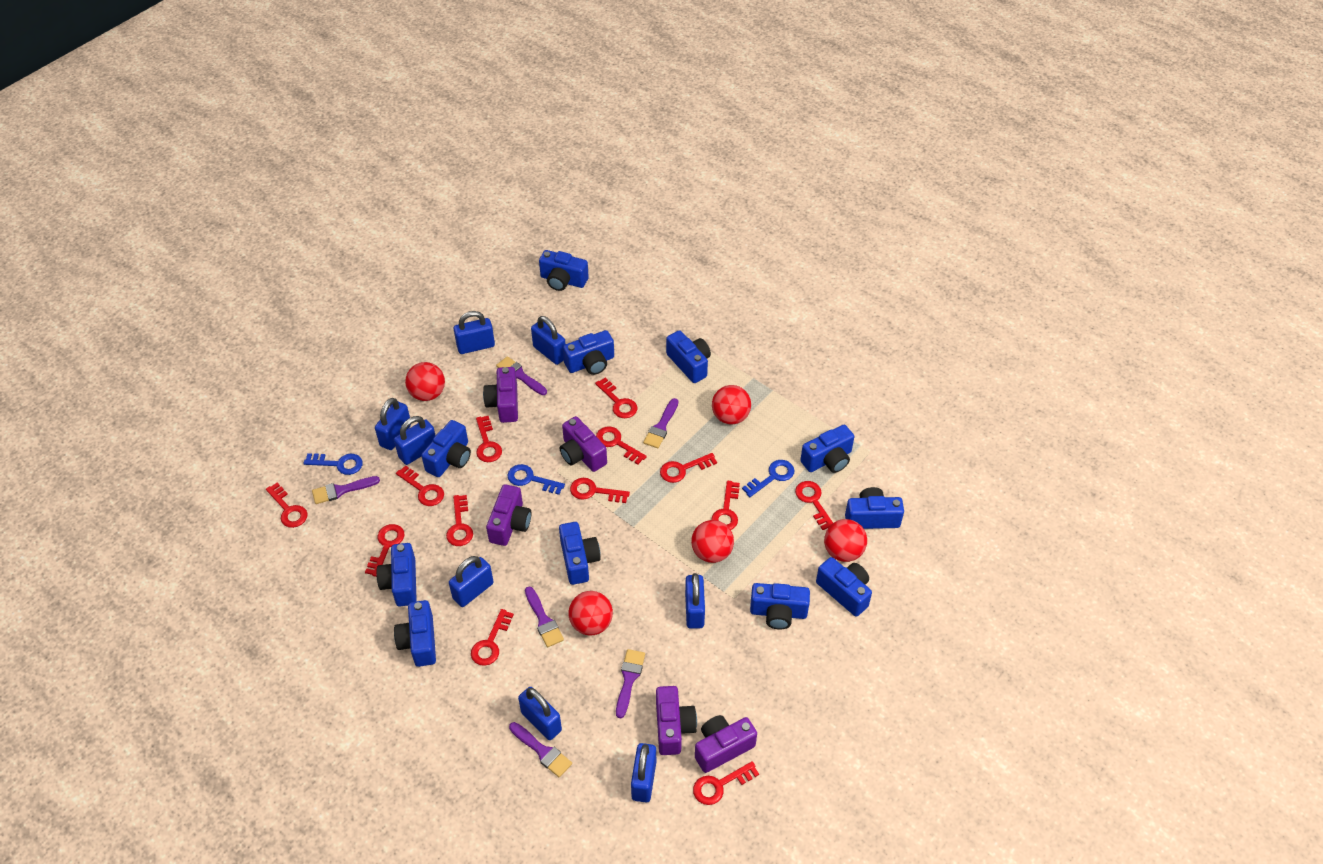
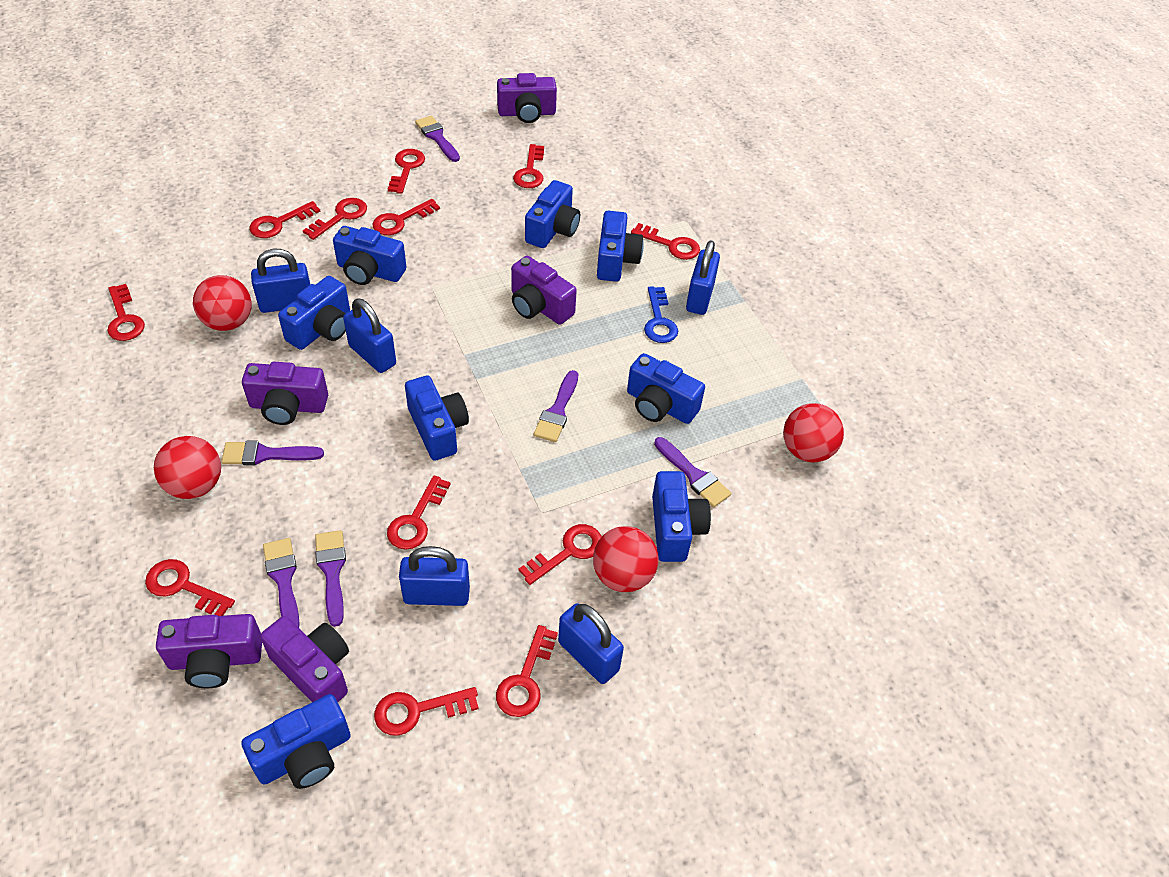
blue camera: [376,543,417,606] [394,600,436,667] [421,420,471,477] [539,250,589,291] [559,522,601,585] [563,330,614,375] [666,330,711,383] [750,583,810,630] [801,425,854,473] [816,557,872,617] [845,487,904,529] = 11 -> [241,694,351,789] [278,276,350,350] [333,226,406,285] [405,375,469,461] [525,180,580,248] [597,211,644,282] [627,353,705,424] [652,471,711,562] = 8
blue key: [304,453,363,475] [507,464,565,495] [742,460,794,497] = 3 -> [644,286,678,343] = 1
blue padlock: [375,398,411,450] [394,416,436,465] [449,556,494,607] [454,311,495,354] [518,687,562,740] [531,316,565,365] [631,743,656,802] [685,573,705,629] = 8 -> [251,249,310,313] [343,298,396,373] [399,546,470,606] [558,603,624,684] [686,240,720,315] = 5
red ball: [405,362,445,401] [568,591,613,635] [691,520,734,563] [712,385,751,425] [824,519,867,562] = 5 -> [154,436,221,499] [193,275,252,331] [593,526,659,592] [783,403,844,462] = 4
red key: [266,483,308,528] [365,524,404,577] [396,465,444,506] [446,495,473,546] [471,609,514,666] [476,416,502,462] [570,478,630,503] [595,378,637,418] [596,426,647,464] [660,453,717,483] [693,761,759,805] [711,481,740,530] [795,481,833,530] = 13 -> [107,284,145,341] [145,559,235,616] [249,201,321,238] [303,198,367,240] [372,199,440,235] [374,687,479,736] [387,475,451,550] [388,149,425,194] [496,625,558,717] [513,144,544,188] [519,524,602,585] [631,223,700,260] = 12

